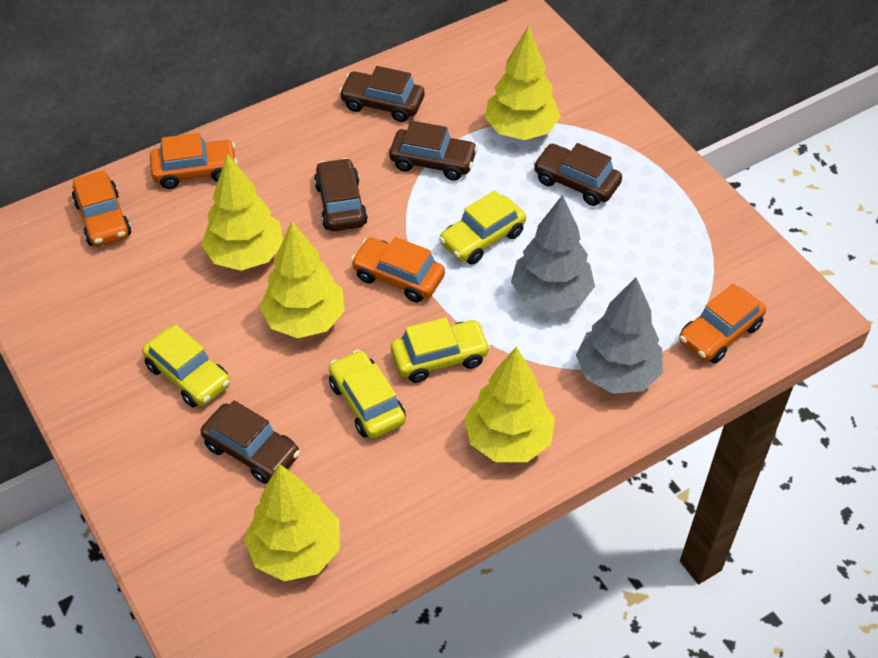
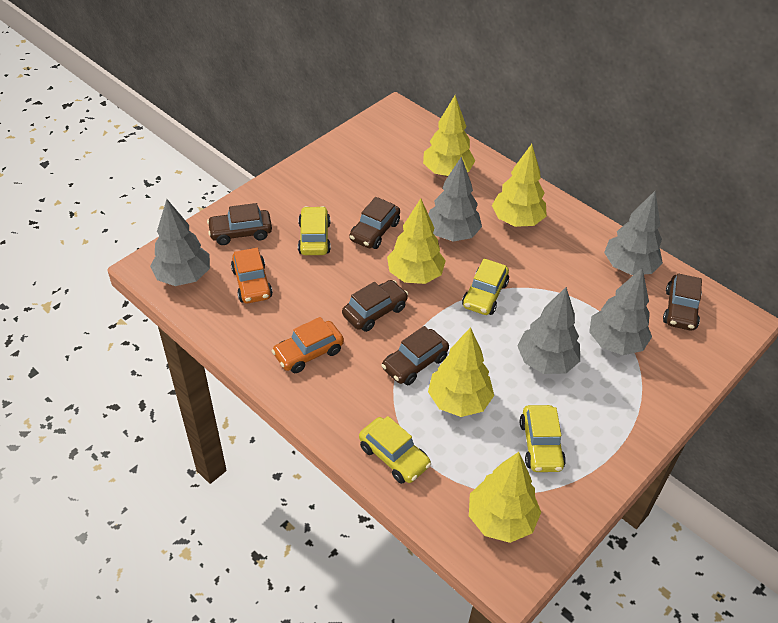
grey tree: [511,195,595,312] [576,277,663,394] = 2 -> [150,199,210,286] [428,157,482,241] [517,287,580,374] [589,268,652,355] [604,191,663,275] = 5
orange car: [72,170,131,247] [150,133,237,189] [351,237,445,302] [679,283,766,364] = 4 -> [231,248,273,303] [272,317,344,373] = 2

